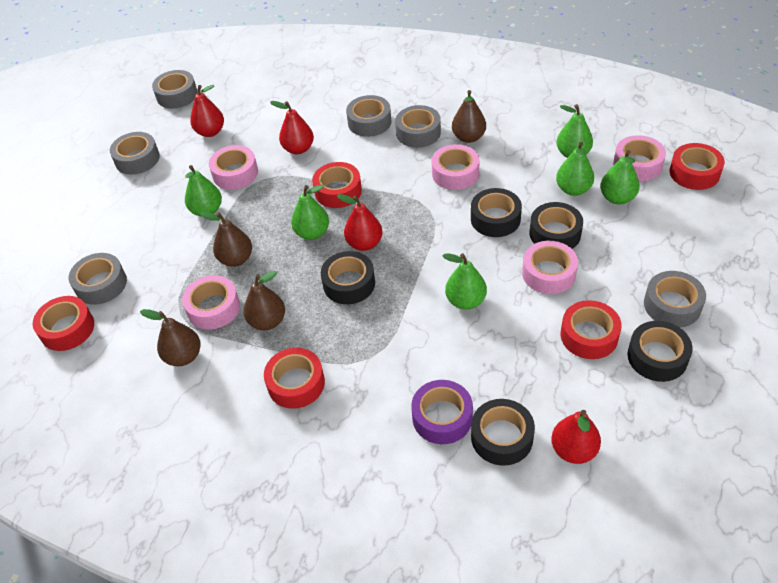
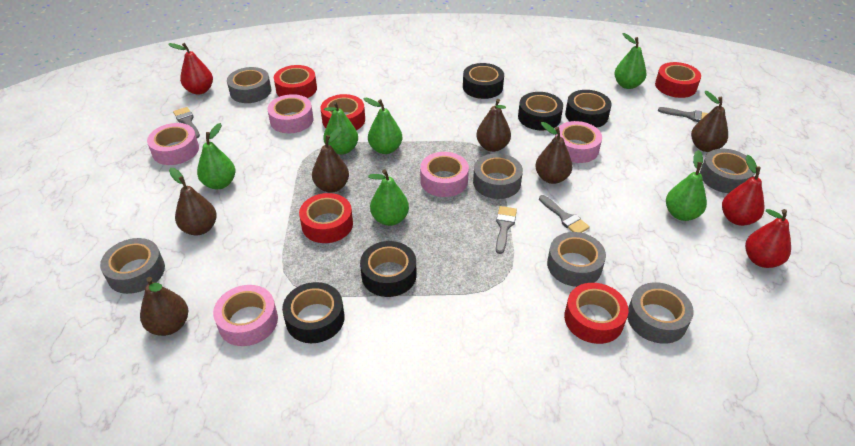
brown pear: [140,309,201,366] [200,212,252,267] [243,271,285,330] [452,90,486,143] = 4 -> [140,277,188,336] [169,168,217,235] [312,127,349,193] [476,99,511,152] [535,122,572,184] [691,91,728,152] = 6
grey brush: none = 0 -> [173,107,200,138] [496,206,517,254] [539,195,590,233] [658,107,708,122] = 4
purple tape: [411,380,473,444] = 1 -> none = 0
red pear: [190,85,224,137] [270,101,314,154] [337,194,383,251] [551,410,601,464] = 4 -> [168,43,213,95] [722,155,764,226] [745,209,791,268] = 3

